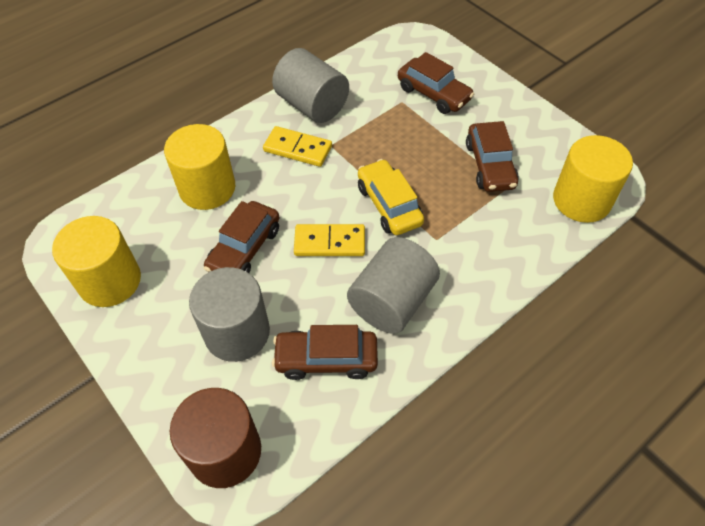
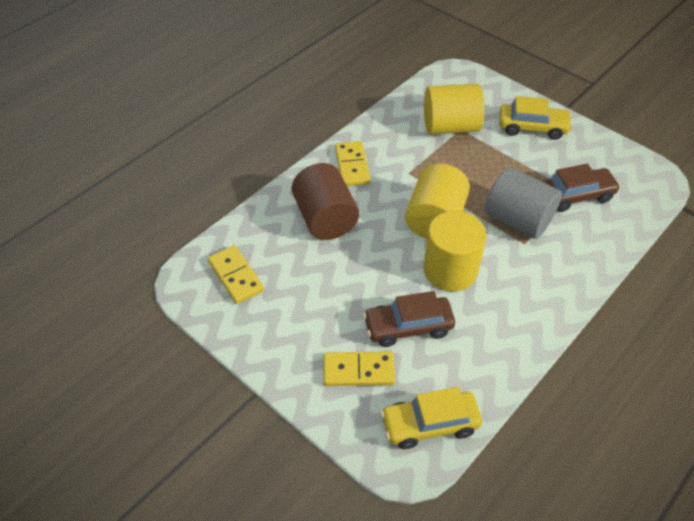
brown car: [203,201,280,273] [272,325,378,380] [398,52,474,114] [466,121,519,192] = 4 -> [363,291,455,347] [542,164,621,212] = 2
grey cylinder: [189,267,270,362] [272,48,349,123] [347,237,440,334] = 3 -> [485,167,562,239] = 1
yellow car: [358,159,424,235] = 1 -> [380,387,482,449] [499,96,573,140] = 2
yellow domino: [263,126,332,167] [294,224,365,256] = 2 -> [208,245,264,304] [324,352,395,386] [335,141,370,186] = 3

